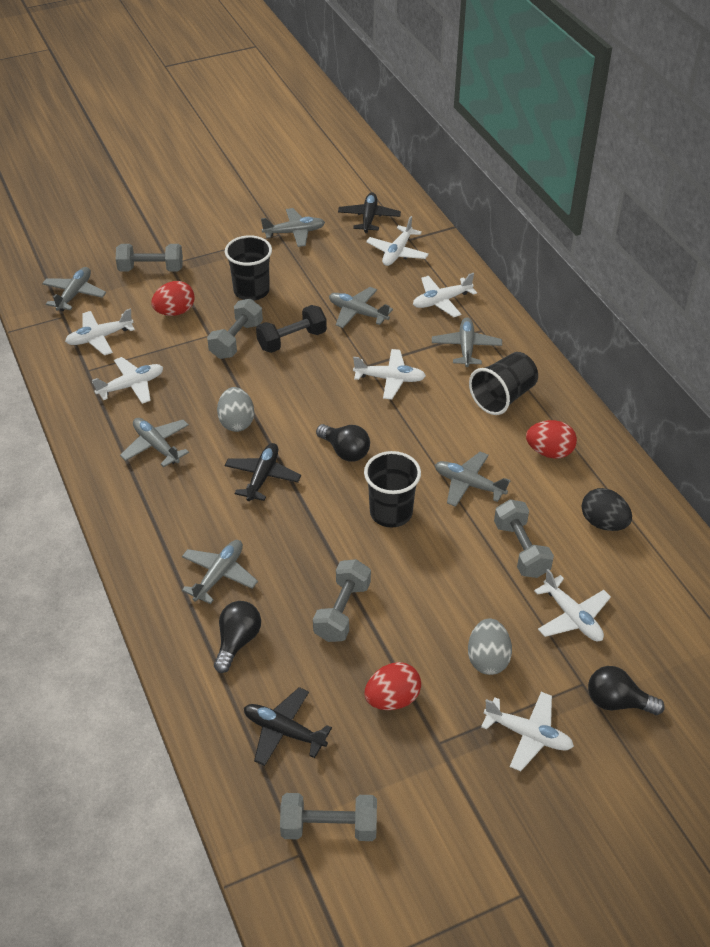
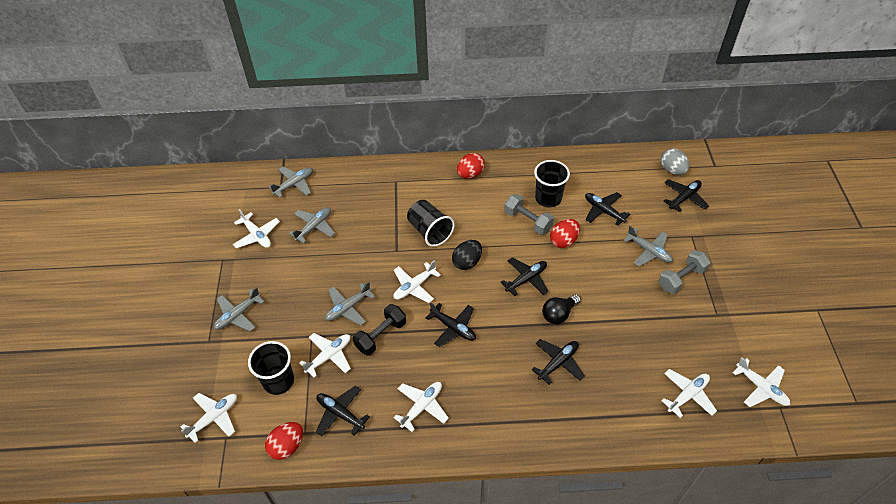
black light bulb: [214,601,261,673] [316,424,370,462] [588,666,665,715] = 3 -> [542,294,581,324] = 1
black plane: [225,443,301,501] [244,687,332,766] [338,192,401,233] = 3 -> [316,386,370,436] [426,302,476,347] [501,257,549,296] [532,339,585,385] [585,192,631,226] [664,179,709,212] = 6
grey dumbbell: [116,244,183,271] [207,299,263,359] [280,793,377,841] [313,559,371,642] [494,499,554,578] = 5 -> [504,194,554,235] [659,250,710,294] = 2
grey egg: [217,387,254,432] [468,618,512,675] = 2 -> [661,148,689,175] = 1
grey plane: [42,267,106,311] [120,418,189,467] [182,540,258,604] [261,208,325,247] [329,287,393,328] [432,317,502,367] [435,452,511,507] = 7 -> [214,287,264,331] [269,167,313,198] [289,207,335,243] [325,282,375,326] [623,226,673,266] = 5

